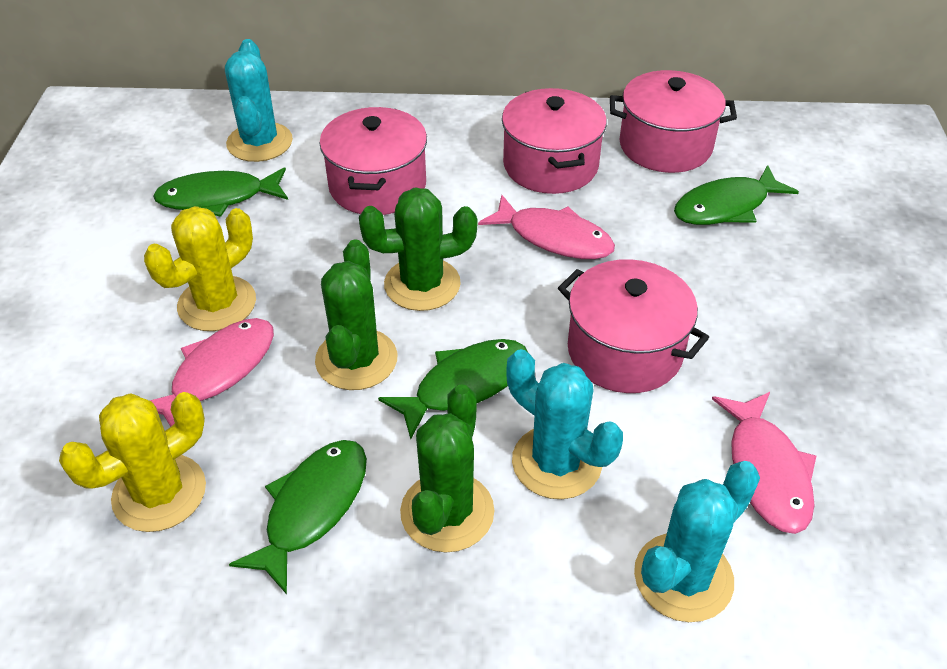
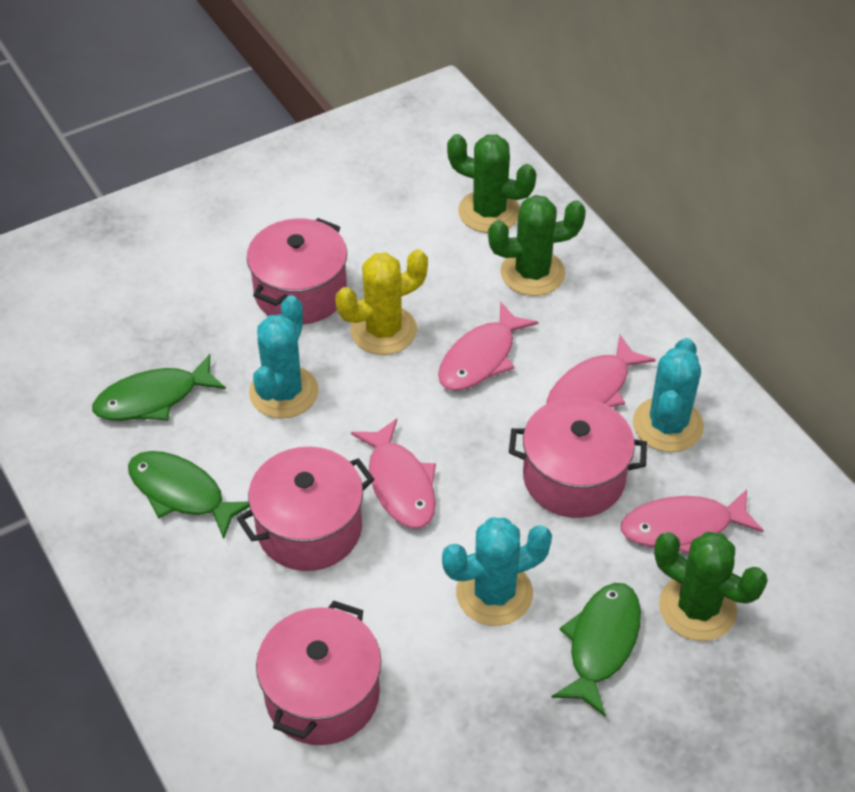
green fish: [153,167,288,217] [229,440,367,595] [378,339,528,439] [674,165,799,225] = 4 -> [92,354,226,421] [128,451,249,539] [552,583,641,716] = 3
pink fish: [150,318,274,427] [478,195,615,259] [712,392,816,534] = 3 -> [351,419,436,528] [438,302,538,391] [546,335,656,407] [621,489,764,553] = 4
yellow cactus: [59,392,206,532] [144,206,256,331] = 2 -> [335,249,428,355] = 1

